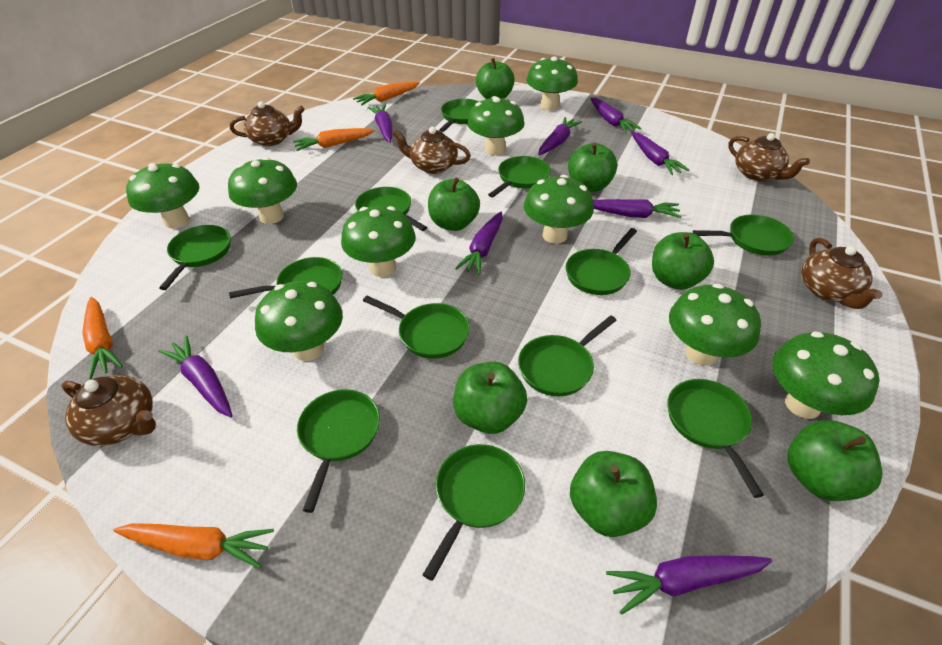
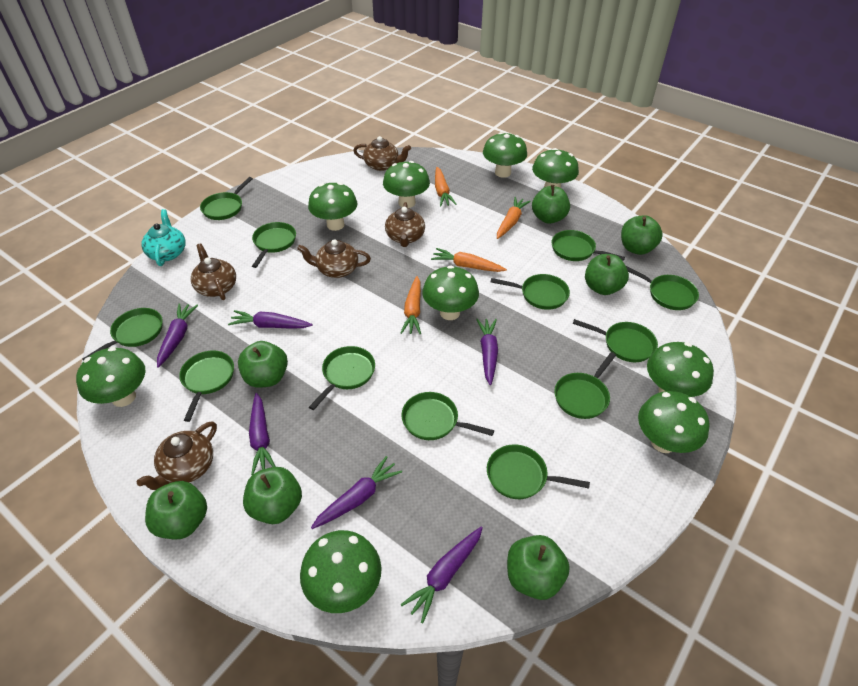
purple carrot: [158,335,232,417] [368,104,392,143] [455,212,503,275] [538,117,582,155] [590,97,642,133] [593,199,681,218] [606,555,772,614] [631,132,689,175] = 8 -> [157,304,198,368] [228,310,312,328] [249,393,276,475] [311,456,402,529] [400,527,483,623] [476,319,498,385] = 6
turquoise teapot: none = 0 -> [141,209,186,266] = 1

